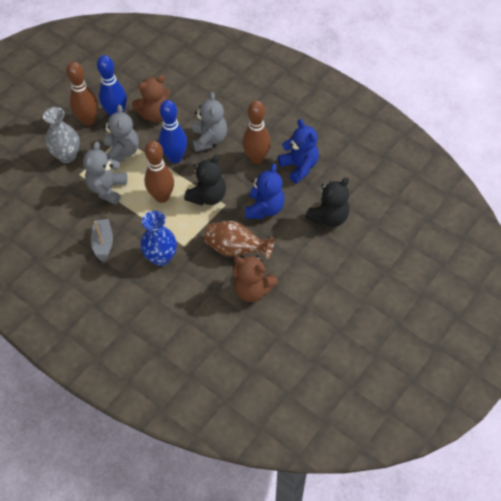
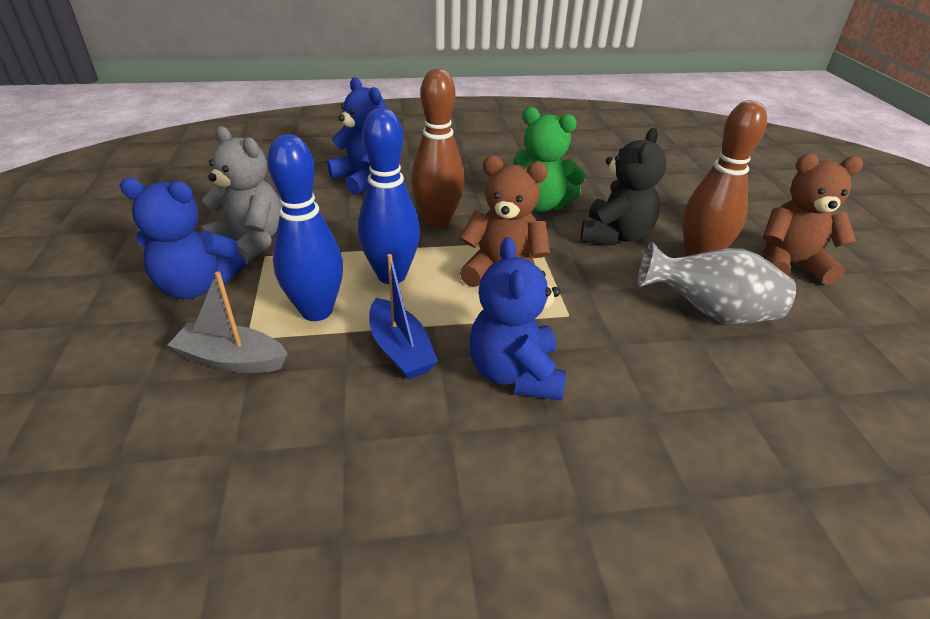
black teddy bear: [184,154,226,206] [305,177,349,227] = 2 -> [581,128,666,246] = 1
blue boat: none = 0 -> [369,254,438,379] = 1
blue teddy bear: [245,164,285,219] [278,119,319,184] = 2 -> [120,178,246,299] [327,77,386,195] [470,237,566,401] = 3
blue vase: [140,211,177,266] = 1 -> none = 0
brown bowling pin: [66,62,98,126] [144,140,174,203] [242,100,271,164] = 3 -> [411,69,465,229] [683,100,767,256] = 2
brown vase: [204,221,274,259] = 1 -> none = 0
green teddy bear: none = 0 -> [513,107,586,212] = 1
grey teddy bear: [83,142,127,205] [103,105,139,162] [192,92,227,152] = 3 -> [201,126,281,265] = 1

